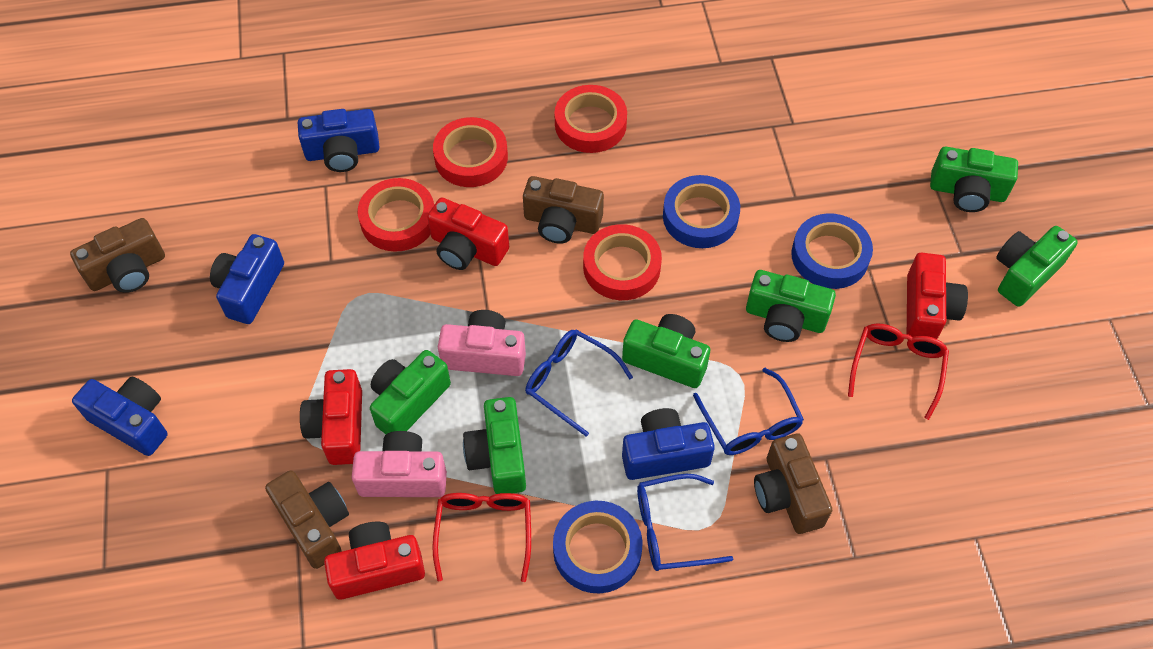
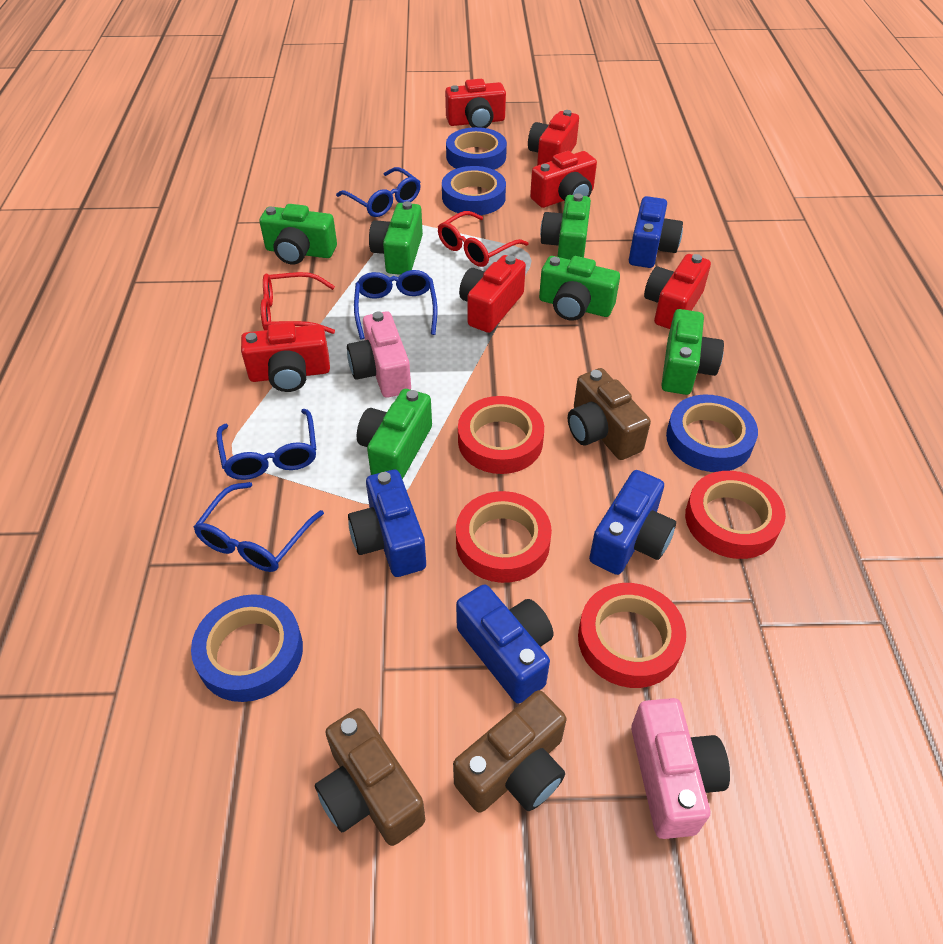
blue glasses: [525,330,633,437] [637,474,733,571] [693,368,804,455] = 3 -> [193,482,324,572] [216,409,316,480] [336,167,420,217] [354,270,437,340] = 4
blue tape: [553,501,643,594] [663,175,740,248] [791,213,873,289] = 3 -> [191,594,303,702] [442,166,506,216] [446,127,507,170] [666,395,758,472] = 4
brown camera: [70,218,165,293] [265,470,349,569] [523,176,604,244] [754,433,833,534] = 4 -> [315,708,425,846] [453,690,566,813] [568,368,651,460] = 3
red camera: [300,369,362,465] [324,522,425,600] [427,198,509,270] [907,253,968,339] = 4 -> [241,322,330,392] [445,79,506,128] [459,255,526,333] [528,110,579,166] [530,151,597,208] [644,254,711,329] = 6

